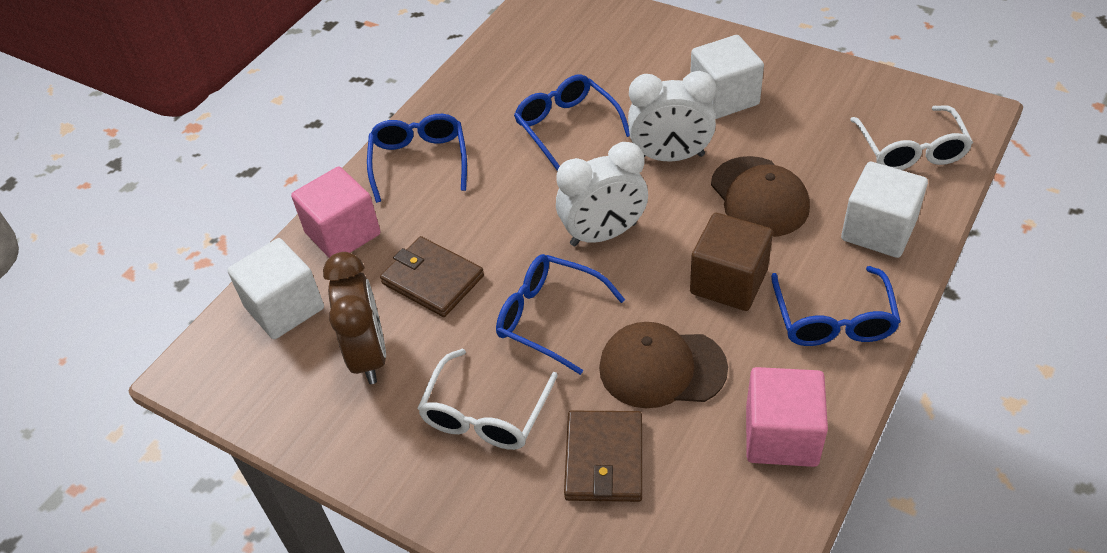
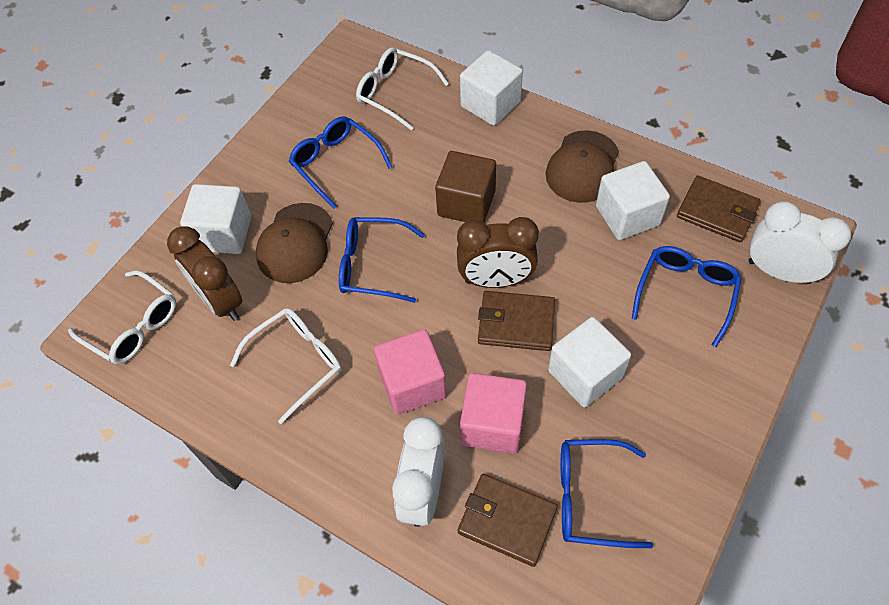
brown clock: [323,252,386,384] = 1 -> [167,226,242,321] [457,217,539,288] = 2
brown wallet: [380,236,484,317] [564,411,642,502] = 2 -> [458,474,558,567] [478,291,555,351] [677,176,761,242] = 3
white cube: [227,238,324,339] [690,35,764,119] [841,162,928,258] = 3 -> [180,184,251,254] [460,50,523,126] [548,317,631,408] [596,161,670,240] = 4
white glasses: [417,349,558,450] [850,105,973,170] = 2 -> [68,270,176,364] [230,308,342,424] [356,47,449,131] = 3

